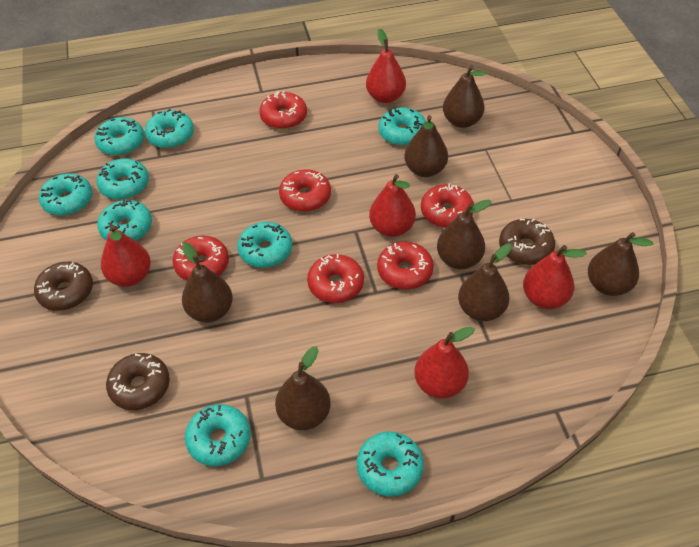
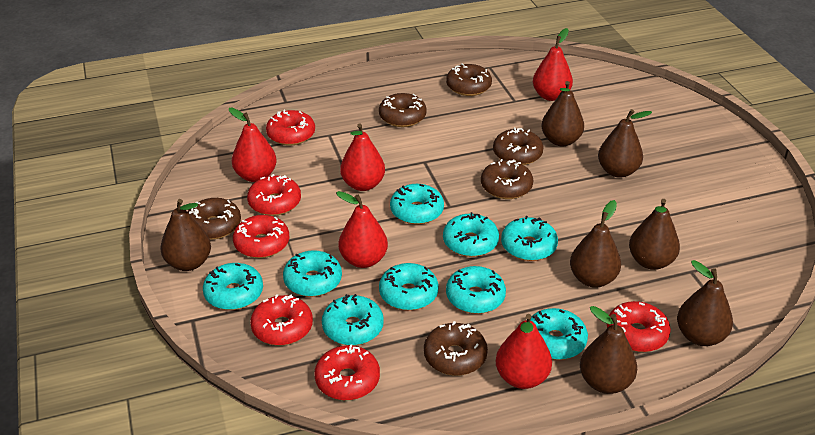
brown donut: [34,262,93,310] [106,353,170,410] [499,219,555,265] = 3 -> [188,198,241,240] [379,93,427,127] [424,321,488,376] [446,63,492,96] [481,159,533,199] [493,128,544,165] = 6

